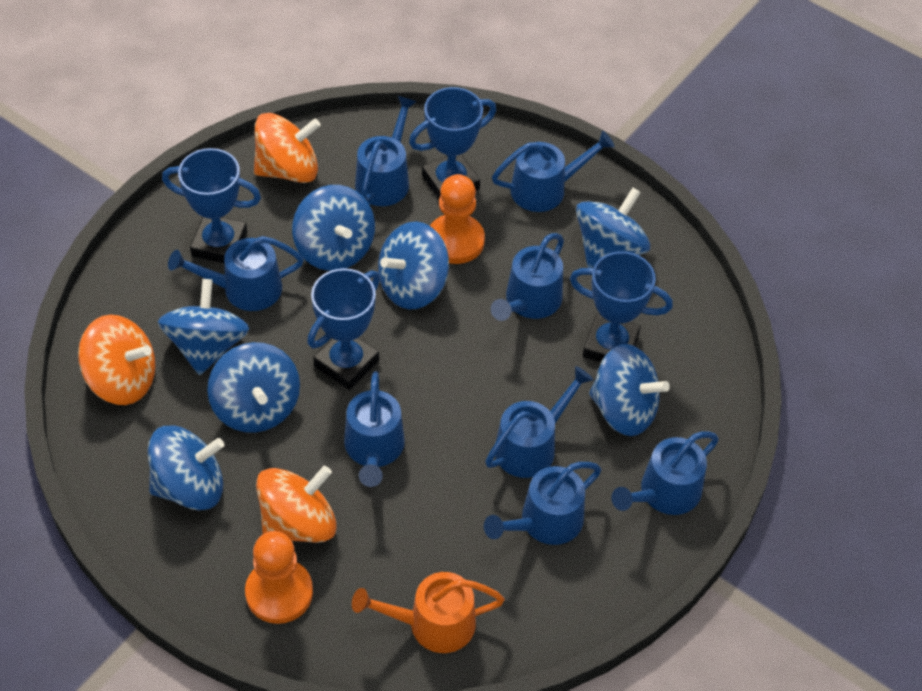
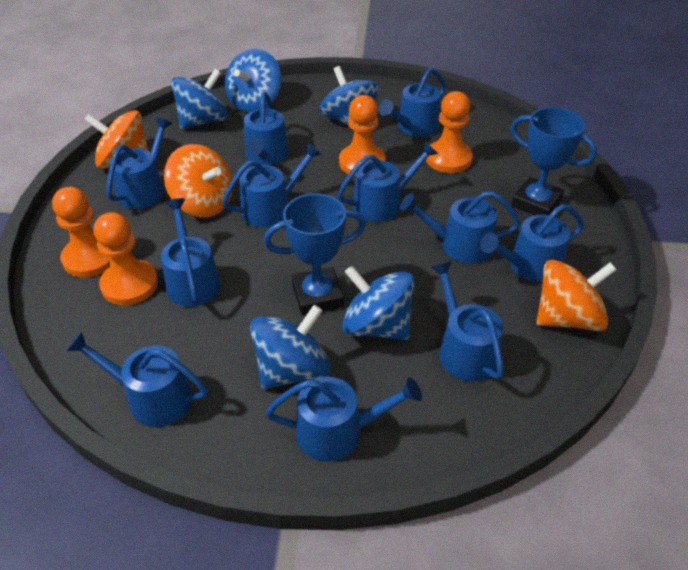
blue spinning top: [148,425,224,510] [158,279,249,375] [207,342,300,433] [292,185,375,271] [378,221,449,309] [576,188,650,268] [589,344,670,436] = 7 -> [171,69,228,129] [225,49,281,112] [250,305,331,389] [319,66,379,125] [342,266,414,340] = 5
blue trophy: [162,148,261,263] [307,268,380,390] [409,87,496,199] [570,251,673,362] = 4 -> [264,193,366,315] [511,107,597,215] = 2
blue watering can: [168,236,304,311] [344,371,405,487] [355,96,417,206] [484,462,601,545] [485,366,593,478] [491,233,564,321] [492,131,615,212] [611,431,719,515] = 8 -> [66,331,208,427] [106,117,172,209] [161,198,221,307] [222,143,322,228] [244,92,289,165] [266,377,422,462] [337,141,438,222] [378,68,446,137] [400,191,521,264] [431,261,504,381] [480,204,584,283] = 11
orange pawn: [245,531,313,624] [430,174,485,264] = 2 -> [52,187,110,278] [94,212,158,306] [339,95,386,177] [426,91,473,173] = 4
orange watering can: [352,572,505,653] = 1 -> none = 0

